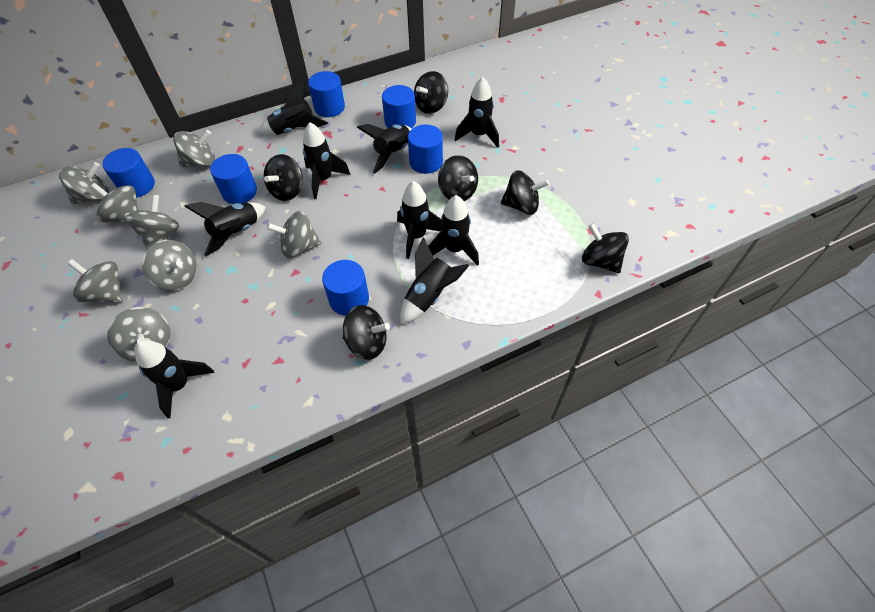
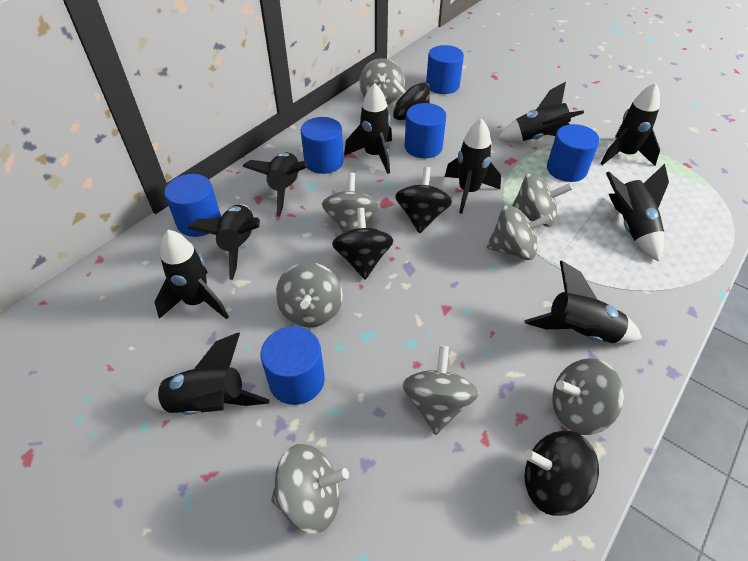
black rocket: [134,340,214,418] [184,202,266,256] [258,81,328,136] [303,122,351,199] [357,124,411,174] [397,181,442,259] [400,237,469,325] [428,195,479,266] [455,77,499,148] = 9 -> [144,333,269,415] [154,230,229,320] [187,204,260,280] [243,152,307,217] [344,83,392,174] [445,118,501,214] [498,82,584,142] [524,261,642,343] [600,83,660,166] [606,164,669,261] = 10
black spinning top: [264,154,303,201] [343,305,390,360] [414,71,448,114] [438,155,478,201] [501,170,549,215] [582,223,629,273] = 6 -> [332,208,393,279] [391,80,430,120] [395,167,452,233] [524,430,599,516] = 4

